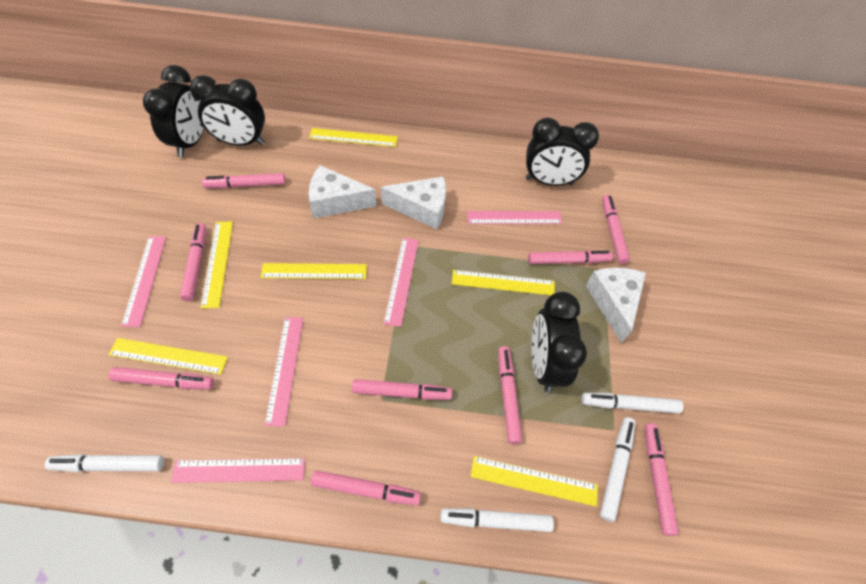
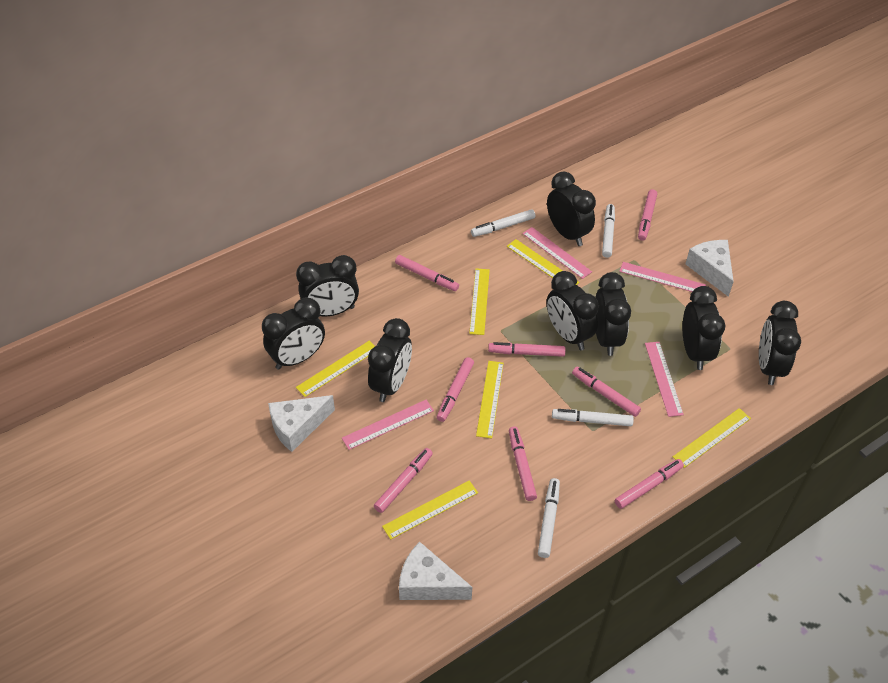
black clock: [143,65,204,158] [190,75,265,146] [525,118,599,186] [532,292,587,392] = 4 -> [262,297,325,370] [296,255,359,316] [368,318,412,402] [547,171,596,246] [547,271,599,350] [595,272,631,356] [683,286,725,370] [759,301,801,385] = 8
pink marker: [108,367,214,389] [180,223,206,301] [202,173,286,188] [311,470,421,505] [352,379,452,400] [498,346,522,444] [528,250,613,264] [602,195,630,264] [645,423,679,536] = 9 -> [374,448,433,513] [395,255,459,291] [437,357,474,422] [488,342,566,357] [509,426,537,501] [572,367,641,417] [615,459,684,509] [638,189,657,241] = 8
pink ruler: [121,236,166,327] [171,458,305,483] [265,317,303,426] [383,238,419,327] [467,211,562,224] = 5 -> [342,400,434,450] [522,227,592,279] [619,262,706,292] [645,342,684,417] = 4

